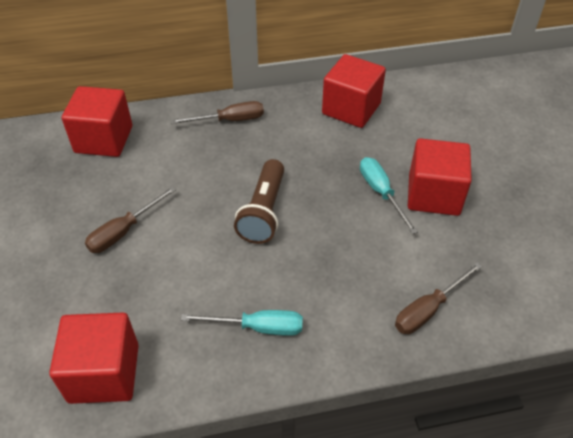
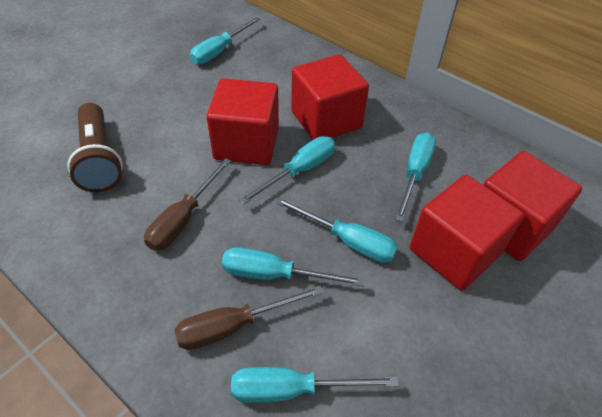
brown screwdriver: [85,186,176,253] [171,101,264,124] [395,262,482,334] = 3 -> [144,158,231,251] [174,286,324,350] = 2
turquoise screwdriver: [181,310,303,336] [360,157,418,234] = 2 -> [190,17,260,65] [222,247,365,286] [231,367,399,403] [239,136,335,205] [275,197,398,263] [395,133,436,222] = 6

